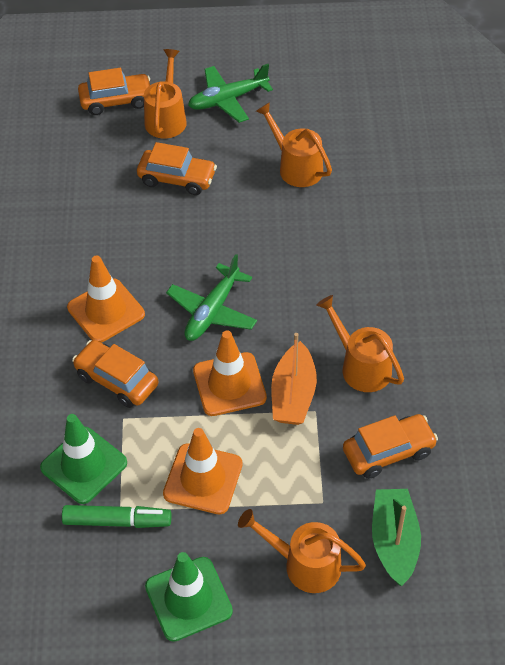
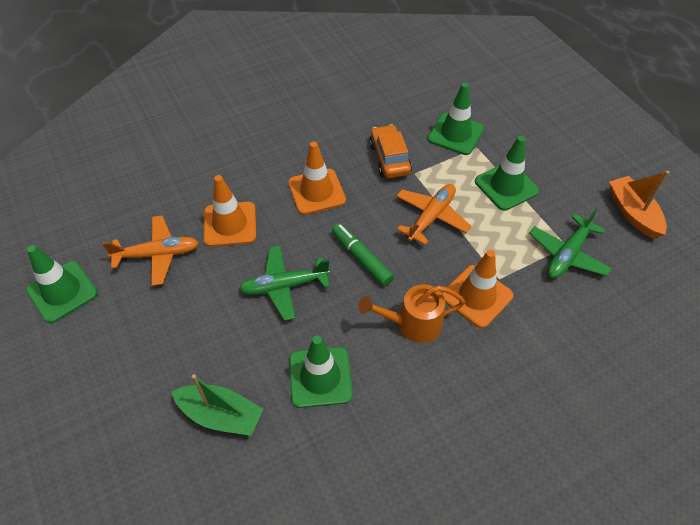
green traffic cone: [40,414,127,504] [145,552,233,642] = 2 -> [26,245,98,323] [289,336,353,408] [428,83,484,155] [475,136,539,211] = 4
orange car: [72,340,158,408] [78,68,150,115] [137,142,217,195] [343,414,438,479] = 4 -> [369,124,412,179] = 1
orange plane: none = 0 -> [102,216,199,286] [396,184,471,245] = 2
orange watering can: [144,49,187,138] [238,509,366,593] [256,102,332,187] [317,295,404,392] = 4 -> [359,284,465,343] = 1

